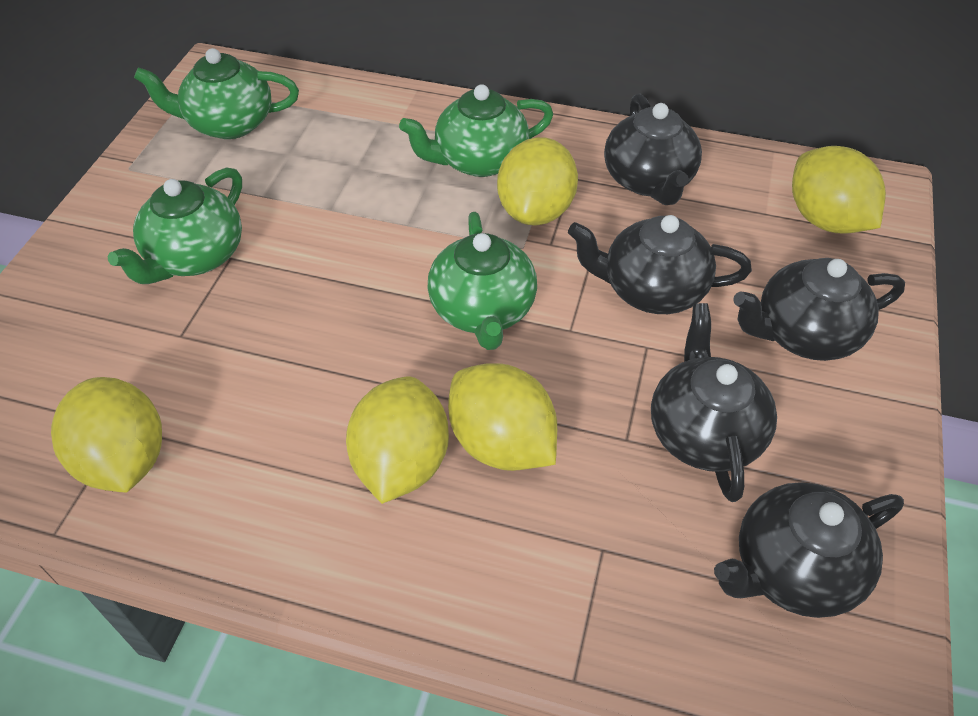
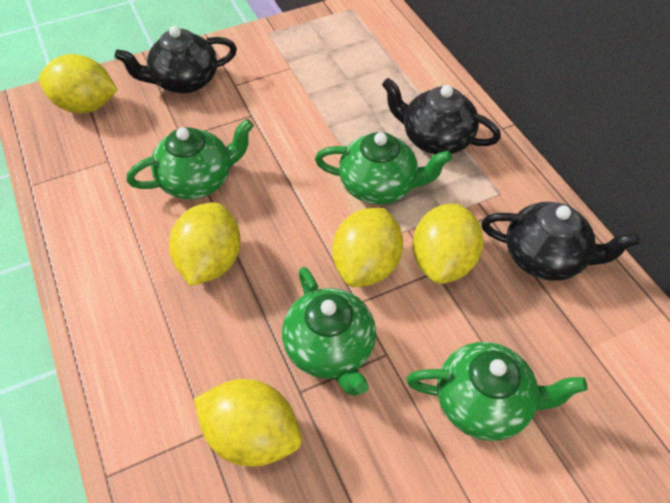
black teapot: [568,215,752,314] [604,94,702,205] [651,303,777,502] [714,482,904,618] [733,258,905,361] = 5 -> [115,26,237,94] [382,78,501,155] [481,202,640,281] = 3

